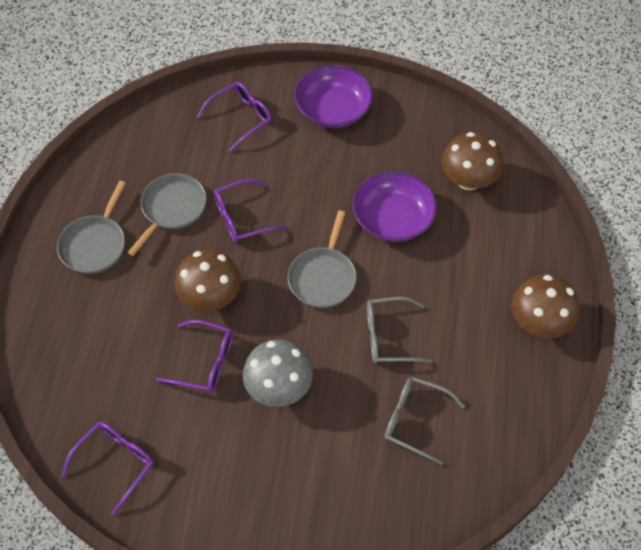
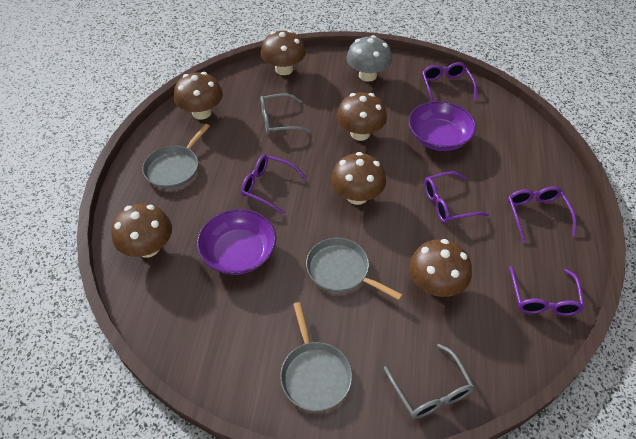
brown mushroom: [174,249,241,311] [441,132,504,190] [511,275,579,338] = 3 -> [111,203,172,258] [174,72,223,119] [261,30,306,75] [331,152,386,205] [337,92,387,141] [409,239,472,297] = 6
purple glasses: [61,422,154,516] [156,320,233,393] [197,82,272,152] [214,179,287,243] = 4 -> [241,155,306,214] [422,62,477,102] [424,171,489,223] [508,187,576,242] [509,266,585,316] = 5

